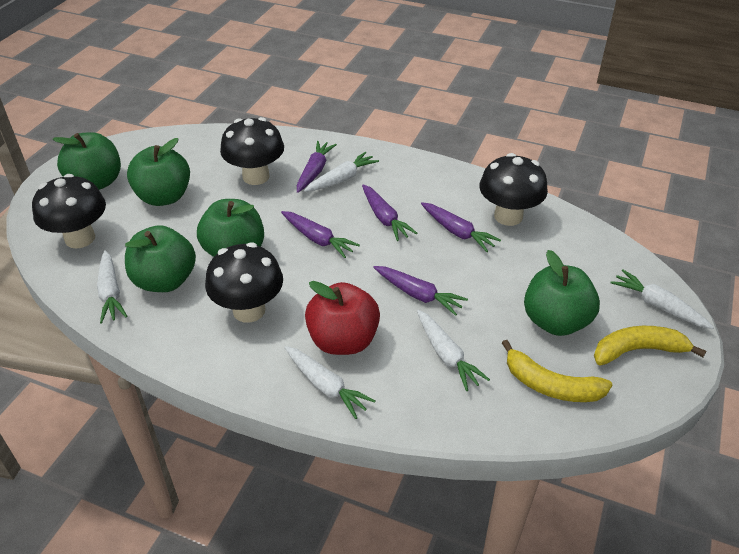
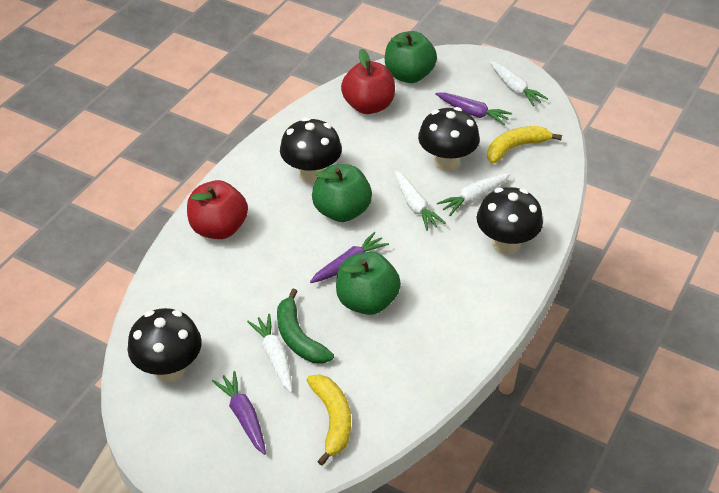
green apple: [52,132,121,190] [125,225,196,292] [127,138,190,206] [197,199,264,257] [524,250,600,336] = 5 -> [312,164,372,222] [336,252,401,315] [385,31,437,83] = 3
green banana: none = 0 -> [277,289,334,364] = 1
purple carrot: [281,211,360,258] [297,141,337,193] [362,184,417,241] [373,266,468,316] [421,202,501,252] = 5 -> [212,371,266,455] [310,232,389,283] [435,93,512,125] = 3
red apple: [305,281,380,355] = 1 -> [187,180,248,239] [341,49,395,114] = 2
white carrot: [97,250,127,323] [284,346,376,419] [304,152,379,192] [417,310,490,391] [611,270,714,329] = 5 -> [247,314,293,393] [395,171,446,231] [437,173,511,216] [490,61,548,106] = 4

